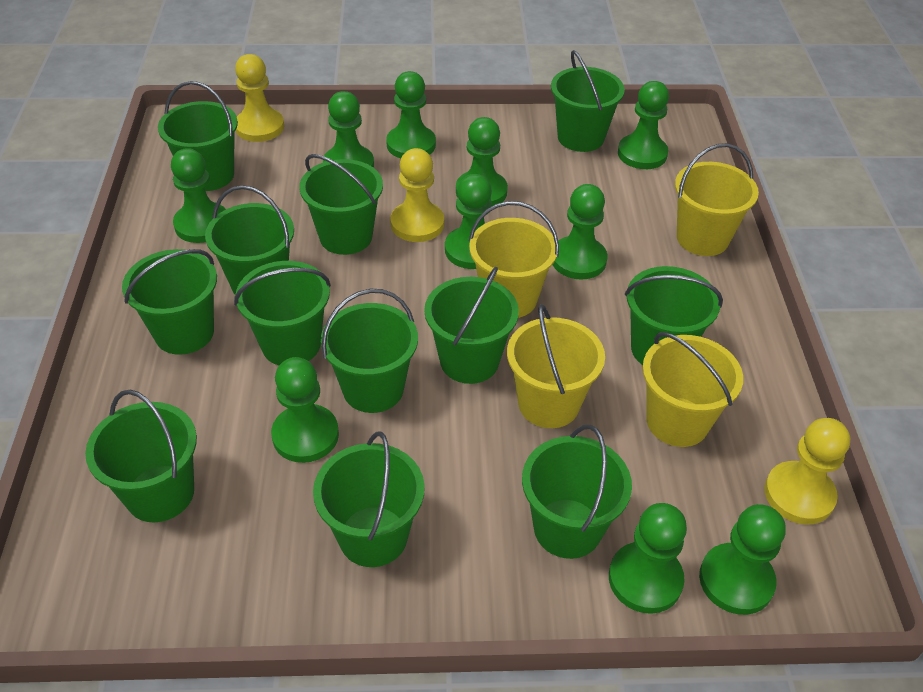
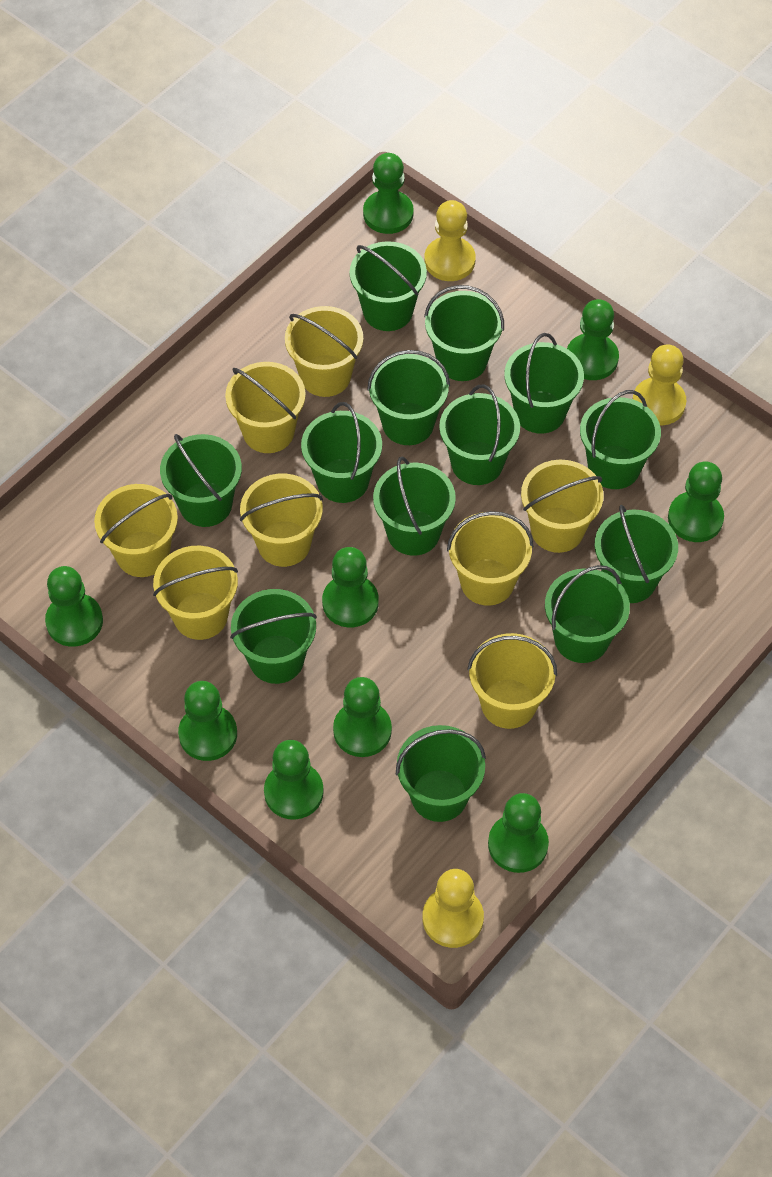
green bucket: [85,389,197,522] [122,249,217,355] [158,81,238,191] [205,185,294,294] [234,261,331,365] [299,154,383,255] [313,432,425,567] [321,289,418,413] [424,267,519,384] [522,425,632,559] [551,50,625,152] [625,266,723,365] = 12 -> [160,434,242,527] [230,589,317,684] [301,402,382,503] [350,241,427,331] [367,350,450,445] [373,456,456,556] [396,725,486,822] [424,285,504,381] [439,384,520,485] [504,333,584,434] [545,565,630,663] [580,390,661,489] [595,505,678,603] = 13
green pawn: [171,148,226,243] [271,357,339,463] [323,91,374,168] [386,71,436,158] [445,174,492,269] [456,117,508,206] [553,184,607,280] [609,503,687,614] [618,81,669,169] [699,504,786,615] = 10 -> [45,566,103,647] [178,681,237,761] [264,740,324,820] [322,547,379,627] [333,677,392,757] [363,153,414,234] [488,793,549,873] [567,299,619,380] [668,462,724,542] = 9
yellow bucket: [469,201,559,318] [507,304,605,428] [643,332,743,447] [675,143,759,256] = 4 -> [94,484,178,577] [153,546,238,640] [225,362,306,453] [240,474,323,567] [285,306,363,397] [447,511,534,606] [467,633,557,729] [521,460,604,553] = 8

